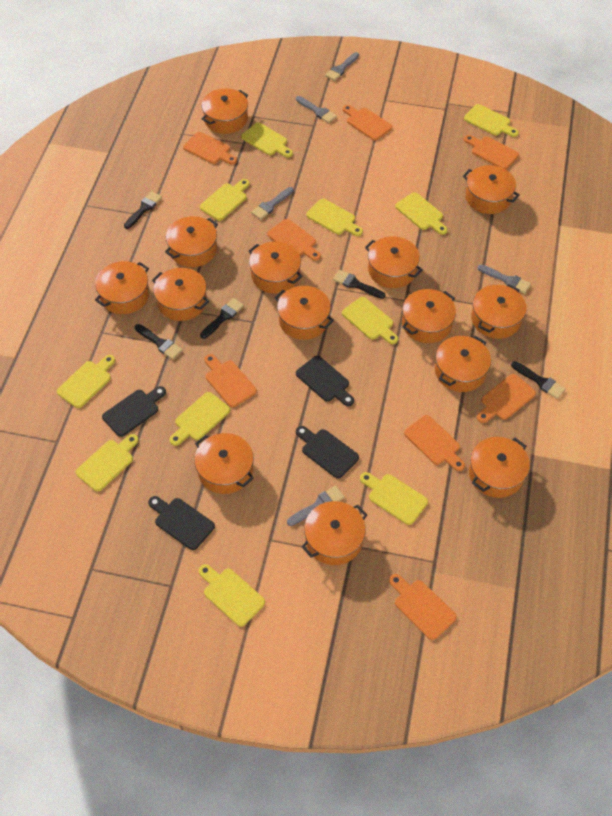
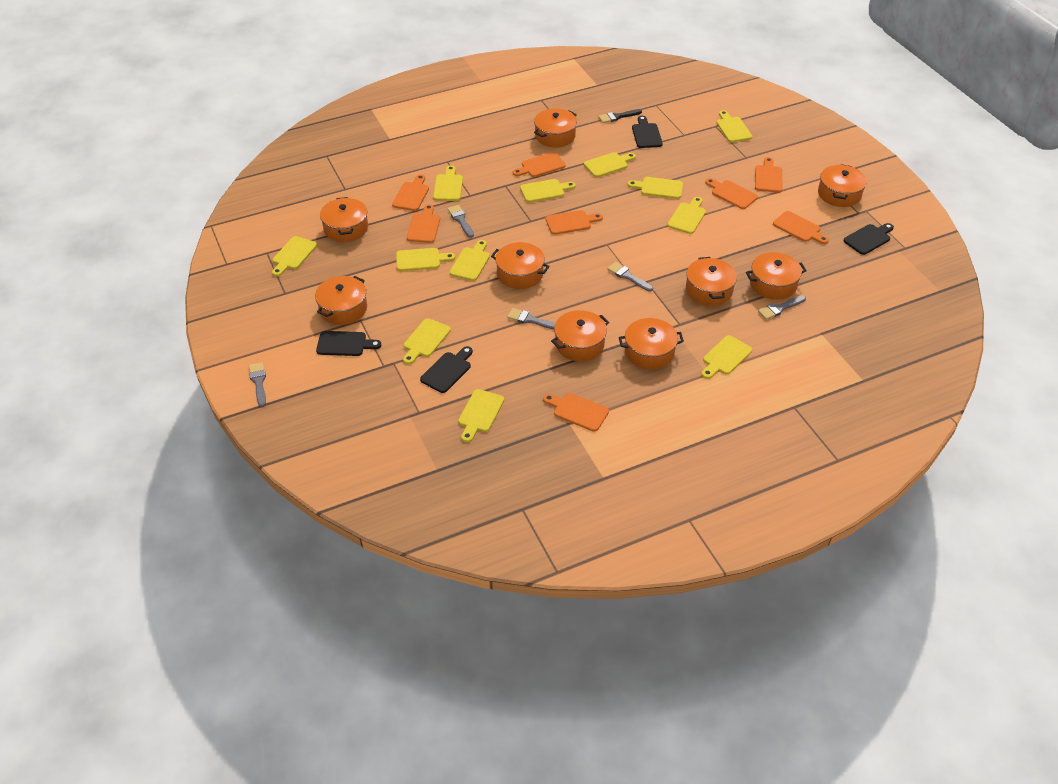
black brush: [124,191,162,229] [135,324,182,359] [200,298,244,339] [333,270,385,299] [511,361,566,399] = 5 -> [598,109,642,123] = 1
orange pot: [95,261,149,314] [152,268,209,321] [165,216,218,267] [194,433,254,494] [202,88,248,134] [248,241,302,294] [275,286,334,340] [301,501,367,565] [365,236,423,288] [402,289,456,343] [435,336,491,392] [463,165,520,214] [469,437,530,498] [471,284,527,339] = 14 -> [315,276,367,325] [320,197,368,242] [491,242,550,289] [534,108,577,147] [551,310,609,361] [619,318,684,369] [686,257,737,306] [746,252,807,300] [818,164,867,207] = 9
yellow cutting board: [57,355,115,408] [76,434,139,491] [169,392,230,446] [198,564,265,627] [200,179,250,221] [241,122,293,157] [306,199,363,236] [342,297,398,344] [360,472,428,525] [395,192,447,235] [464,104,519,137] = 11 -> [272,236,317,277] [396,248,455,271] [403,318,451,364] [433,165,463,201] [450,240,490,281] [458,389,504,443] [520,179,576,202] [584,152,636,177] [627,177,683,199] [667,197,706,234] [702,335,752,379] [716,110,752,142] = 12

